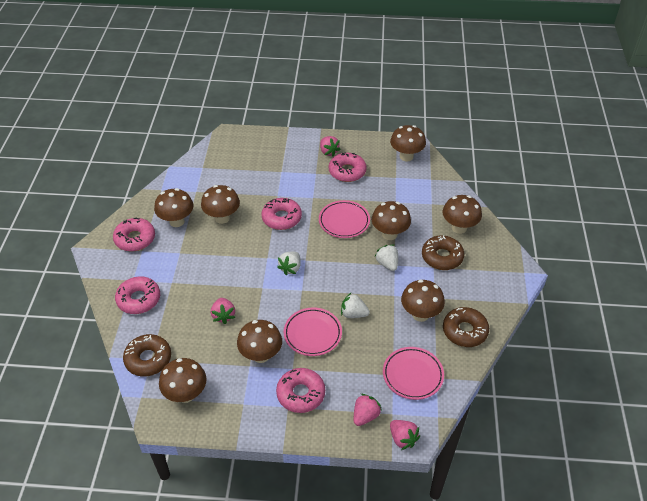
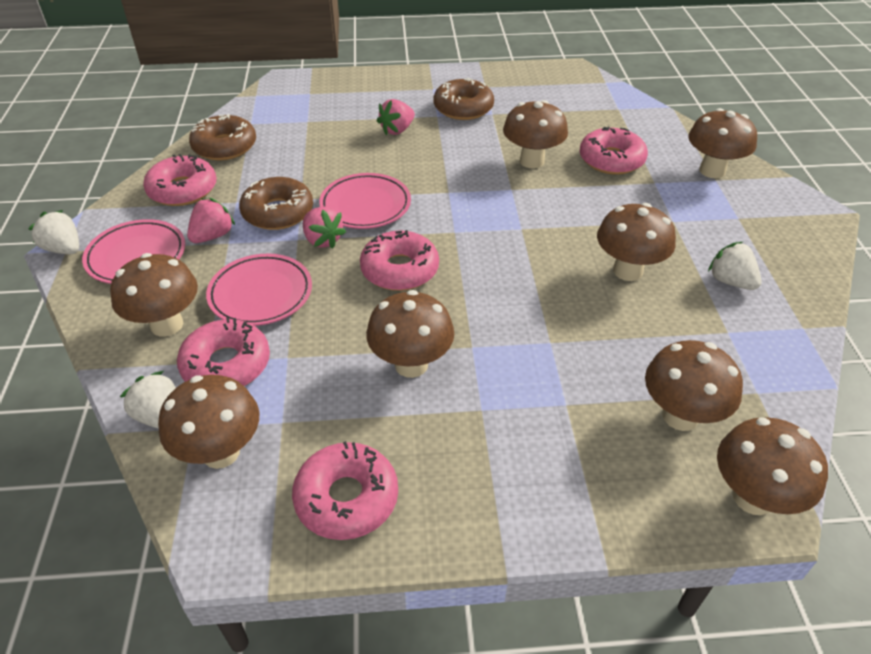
pink strawberry: [211,298,235,324] [320,136,341,157] [354,394,382,426] [390,420,420,450] = 4 -> [187,198,235,243] [303,206,346,249] [377,99,415,135] = 3

